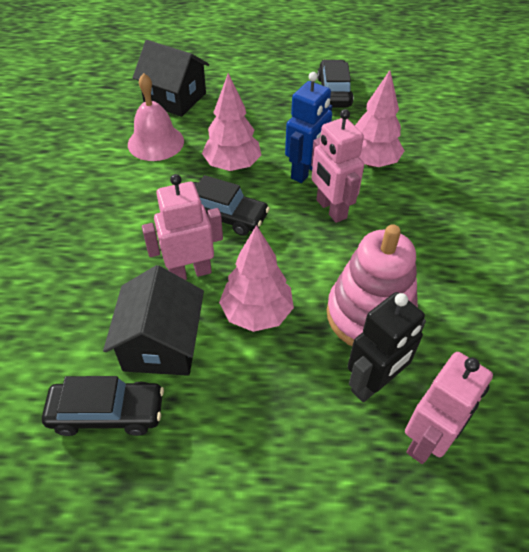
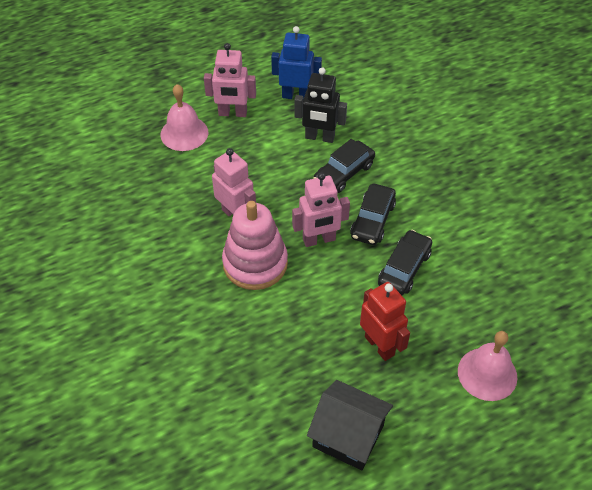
black house: [103,265,204,376] [133,40,209,117] = 2 -> [307,380,393,470] = 1
pink bell: [128,73,184,161] = 1 -> [161,84,208,151] [458,331,517,401] = 2
pink tree: [202,73,261,171] [219,225,294,332] [355,70,405,167] = 3 -> none = 0
red robot: none = 0 -> [360,282,410,361] = 1

